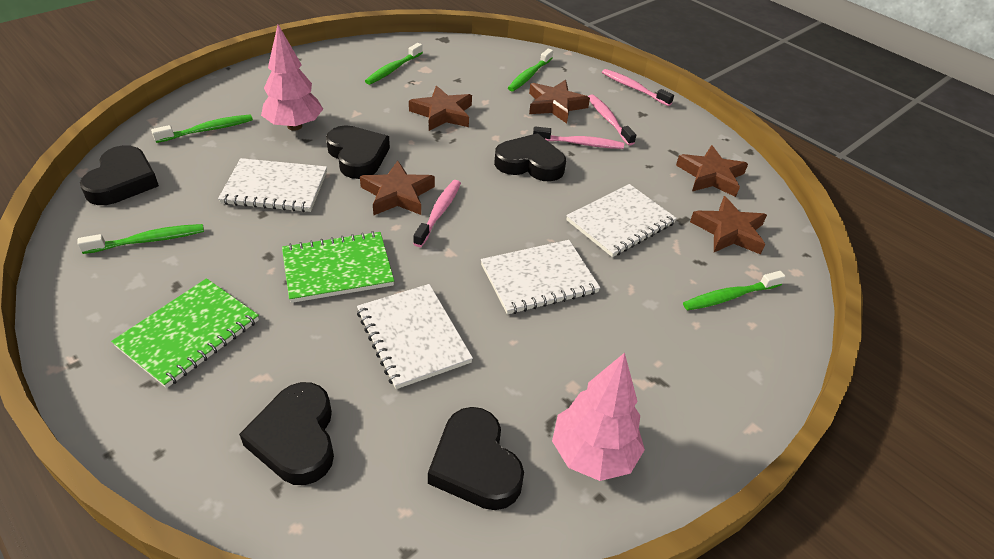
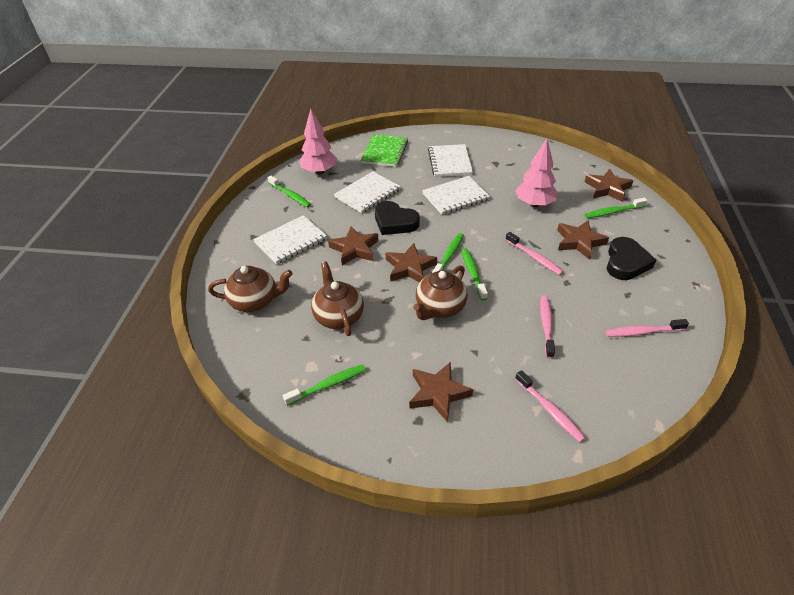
black heart: [80,145,159,205] [239,382,334,485] [326,125,390,179] [428,407,524,510] [494,133,566,181] = 5 -> [375,201,420,235] [607,237,656,280] = 2
brown teapot: none = 0 -> [208,266,293,312] [311,261,364,336] [414,265,468,320] = 3
green notebook: [111,278,259,388] [282,231,394,303] = 2 -> [361,134,408,167] = 1

